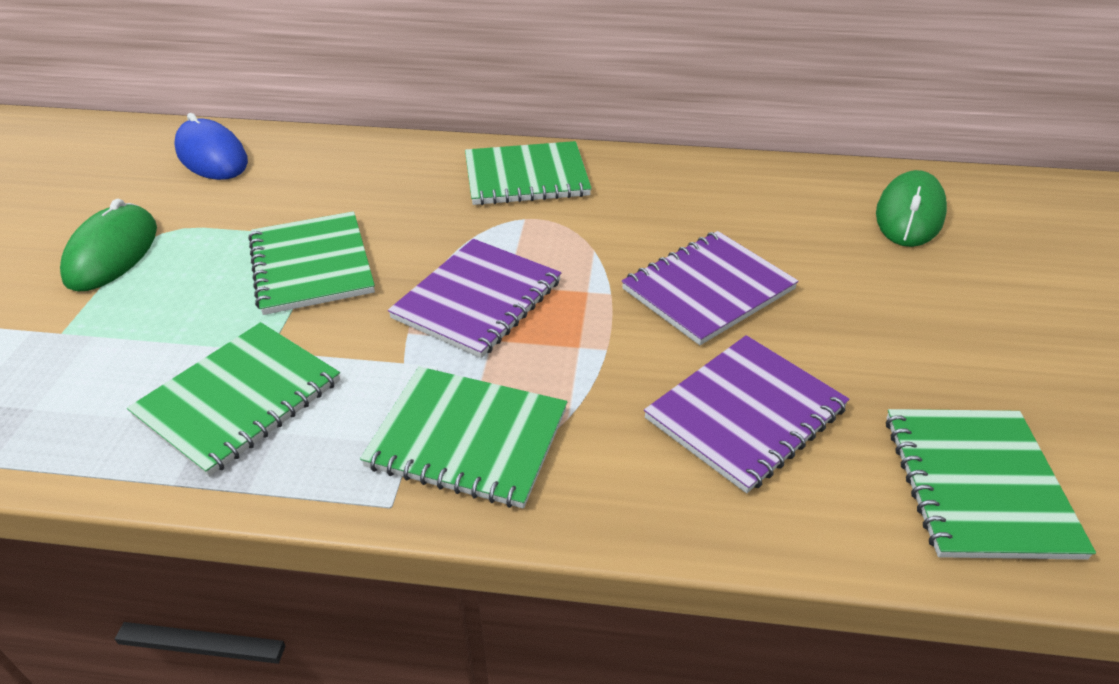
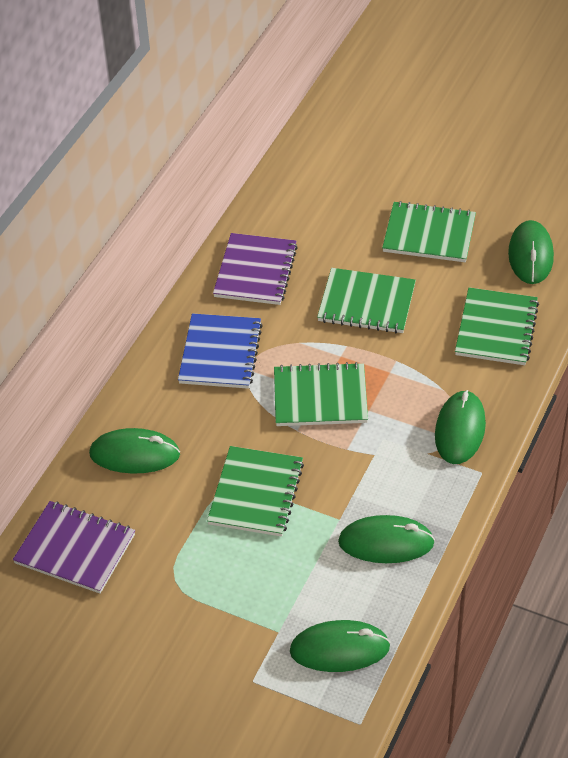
blue mouse: [174,113,248,180] = 1 -> none = 0
blue notebook: none = 0 -> [178,314,263,389] = 1
green mouse: [60,199,157,291] [876,170,947,247] = 2 -> [89,428,180,474] [290,620,391,672] [338,515,435,563] [435,390,486,464] [508,220,554,284] = 5
purple notebook: [388,239,561,358] [622,231,799,345] [644,335,849,493] = 3 -> [13,501,135,594] [213,233,298,305] = 2

